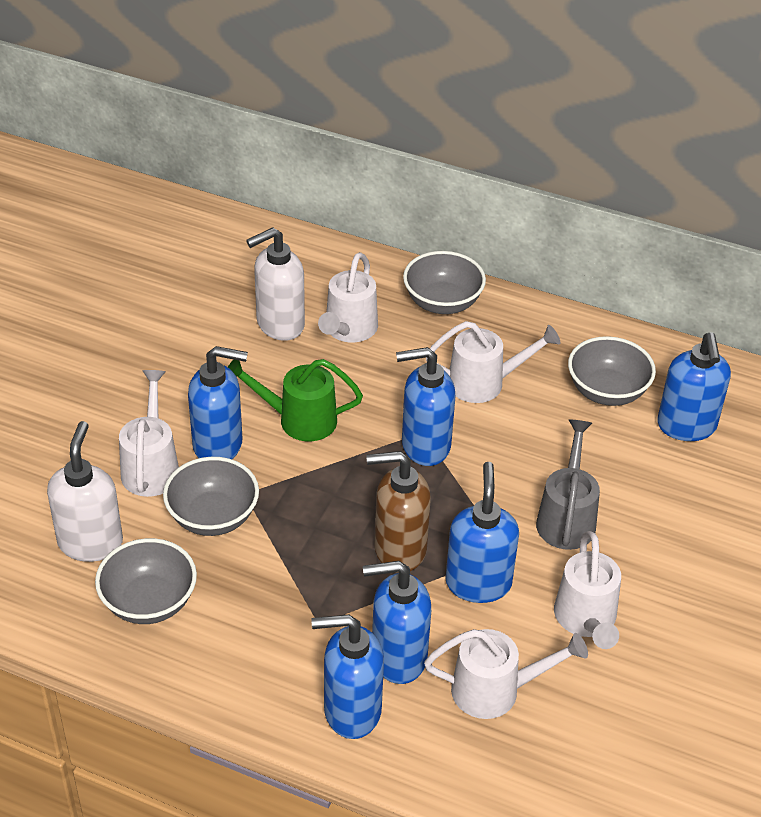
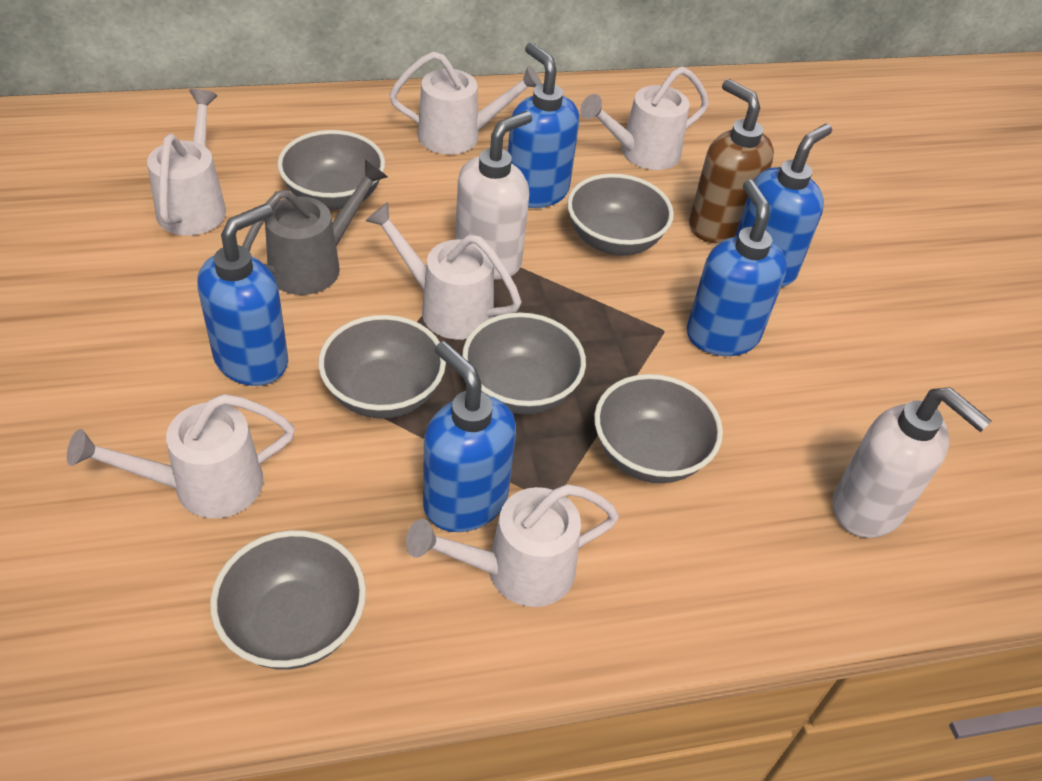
blue soap dispenser: [188,346,248,459] [311,614,384,739] [363,561,431,684] [396,347,455,466] [446,462,519,603] [657,332,731,441] = 6 -> [198,203,288,386] [423,341,516,532] [508,43,580,208] [687,180,787,356] [735,123,832,287] = 5
green watering can: [228,359,363,441] = 1 -> none = 0
grey bowl: [95,538,197,624] [163,457,259,536] [403,251,486,314] [568,336,656,406] = 4 -> [210,530,366,670] [277,130,385,210] [318,315,446,419] [462,312,586,414] [567,173,674,255] [594,374,723,483] = 6
white watering can: [119,370,179,497] [318,252,378,342] [424,629,588,719] [426,321,560,403] [554,531,621,649] = 5 -> [67,394,295,519] [147,89,226,236] [365,202,521,340] [389,51,542,154] [406,484,619,607] [580,67,709,170] = 6

